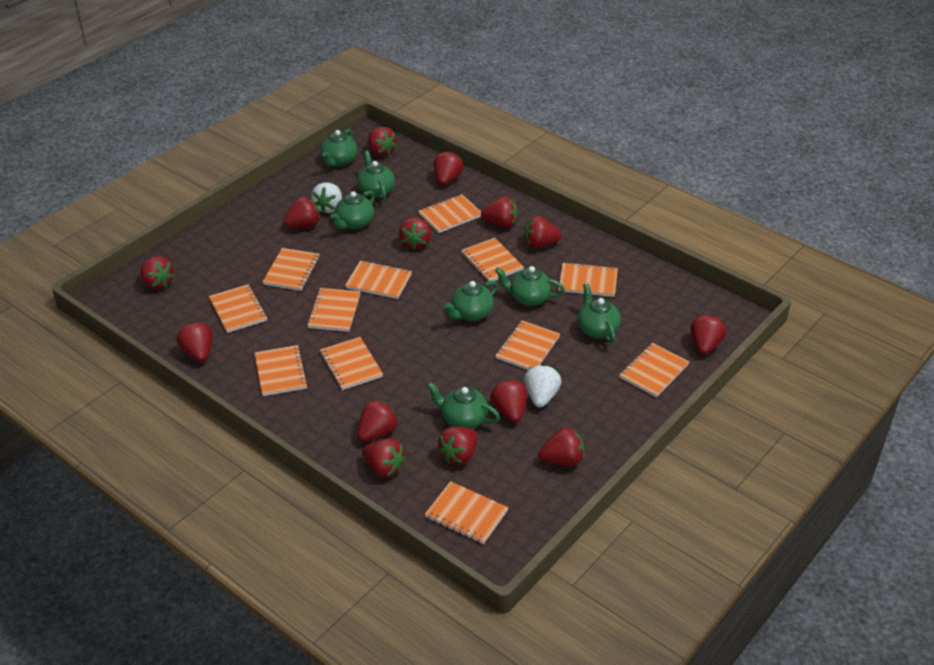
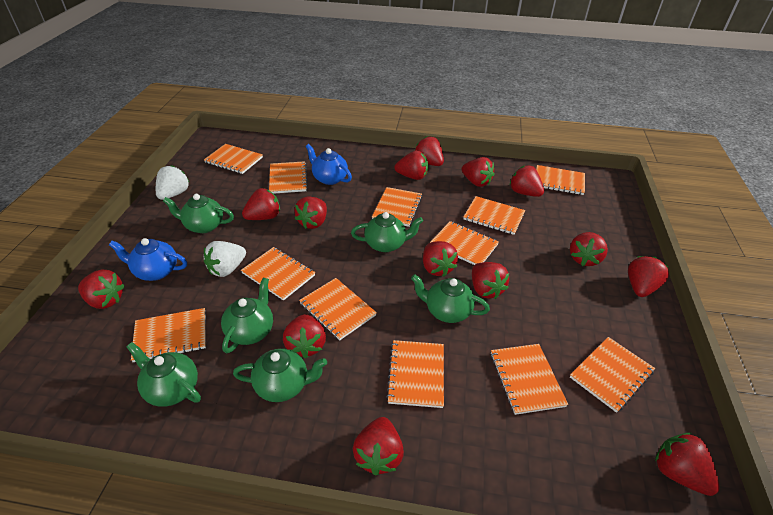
blue teapot: none = 0 -> [109,238,187,281] [305,144,352,185] = 2
green teapot: [321,129,357,167] [330,191,375,230] [357,151,395,200] [427,382,500,429] [444,281,498,321] [495,266,565,306] [578,283,621,343] = 7 -> [127,342,201,407] [163,194,234,233] [221,278,273,353] [233,349,327,402] [351,212,423,252] [411,274,490,323] = 6

